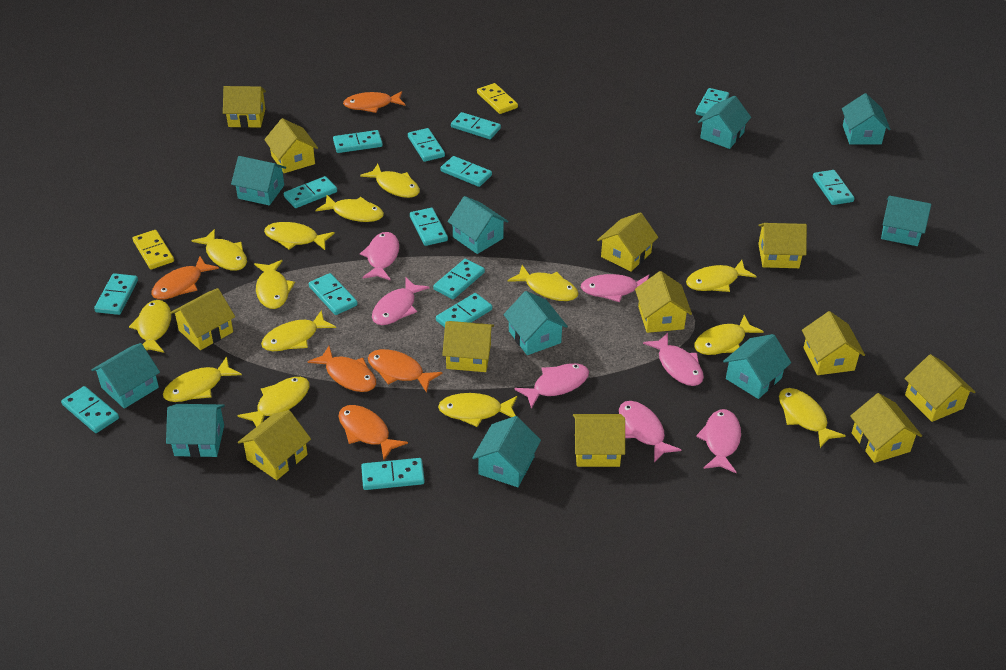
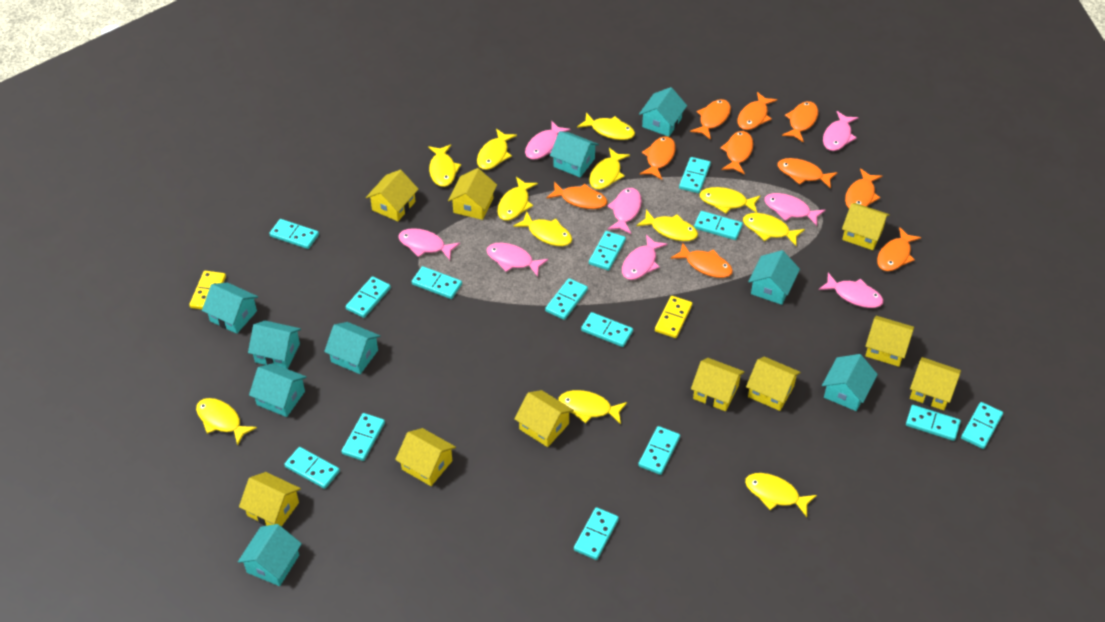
orange fish: [151,256,219,300] [307,346,376,392] [338,405,408,460] [343,91,406,113] [368,349,443,393] = 5 -> [546,182,607,209] [640,136,676,180] [671,242,733,278] [690,99,731,140] [720,131,753,174] [737,92,777,130] [777,158,838,189] [782,101,818,143] [845,168,882,208] [877,227,921,271] = 10
pink fish: [360,232,399,281] [372,278,429,325] [514,363,589,409] [581,274,649,302] [619,401,681,462] [643,333,704,386] [696,409,741,473] = 7 -> [398,228,460,260] [486,243,548,277] [525,120,570,160] [607,188,642,234] [622,234,668,280] [764,193,825,226] [818,273,884,308] [823,111,859,151] = 8
turquoise house: [91,343,160,409] [166,404,225,457] [231,156,286,205] [448,196,509,254] [472,416,541,487] [503,291,568,355] [698,96,751,149] [723,334,791,399] [842,93,891,144] [881,196,931,246] = 10 -> [202,282,258,334] [238,524,302,586] [248,320,301,369] [249,363,307,417] [324,322,380,374] [550,131,599,177] [639,87,687,137] [748,250,800,305] [822,354,878,411] = 9
yellow fish: [129,300,171,353] [163,356,242,402] [191,229,247,271] [238,377,310,427] [254,260,295,309] [261,310,336,351] [264,222,335,250] [316,195,384,222] [360,164,420,198] [438,393,517,427] [508,265,579,301] [686,260,756,292] [694,315,764,355] [779,388,846,448] = 14 -> [196,398,257,446] [428,144,461,187] [477,129,517,170] [497,177,538,221] [513,211,572,246] [559,390,627,424] [577,112,635,140] [589,148,630,190] [636,210,698,241] [699,187,760,213] [743,213,805,246] [745,473,817,517] = 12
yellow house: [170,288,235,350] [223,86,266,128] [238,410,311,480] [264,118,318,173] [442,321,494,372] [573,414,625,467] [597,212,658,272] [635,271,692,333] [758,223,807,268] [802,311,865,375] [850,393,922,463] [904,354,976,422] = 12 -> [239,472,301,527] [366,170,418,221] [395,428,456,486] [448,168,497,220] [514,390,574,447] [691,358,744,411] [746,357,801,411] [842,203,890,250] [865,316,914,367] [910,357,961,410] = 10

